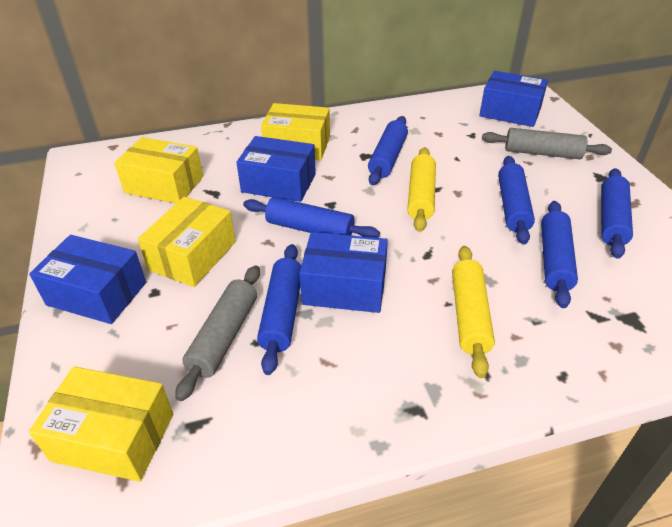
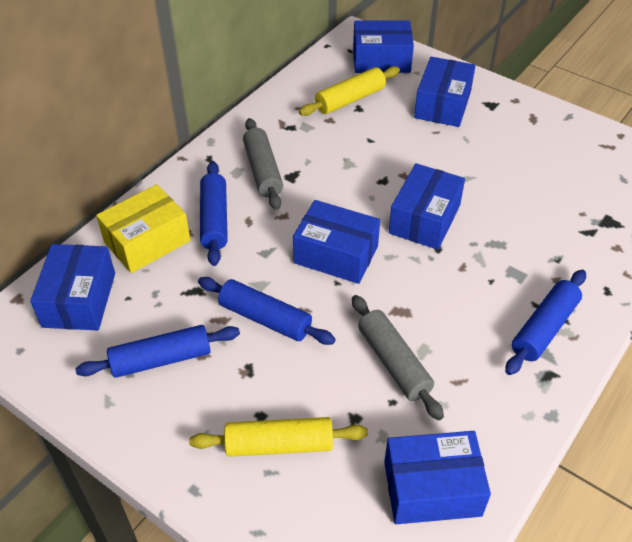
blue box: [29,235,146,324] [236,136,316,202] [299,232,388,313] [479,71,548,127] = 4 -> [30,244,115,331] [293,200,380,284] [353,20,414,73] [384,431,491,524] [389,163,465,250] [414,57,475,127] = 6
blue rolling pin: [243,197,380,238] [257,244,301,375] [368,116,408,185] [498,156,535,245] [541,201,578,308] [601,168,633,259] = 6 -> [75,325,240,378] [198,277,336,345] [200,161,228,266] [505,270,586,375] = 4
yellow box: [29,366,173,482] [115,137,203,203] [138,197,236,287] [261,103,330,160] = 4 -> [96,184,191,273] = 1

